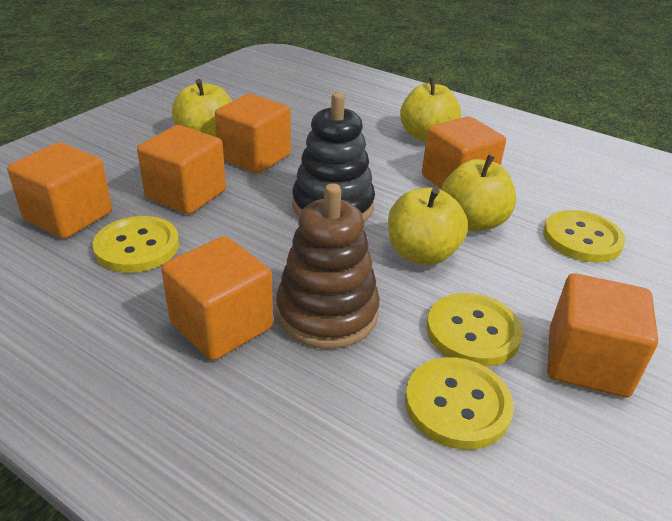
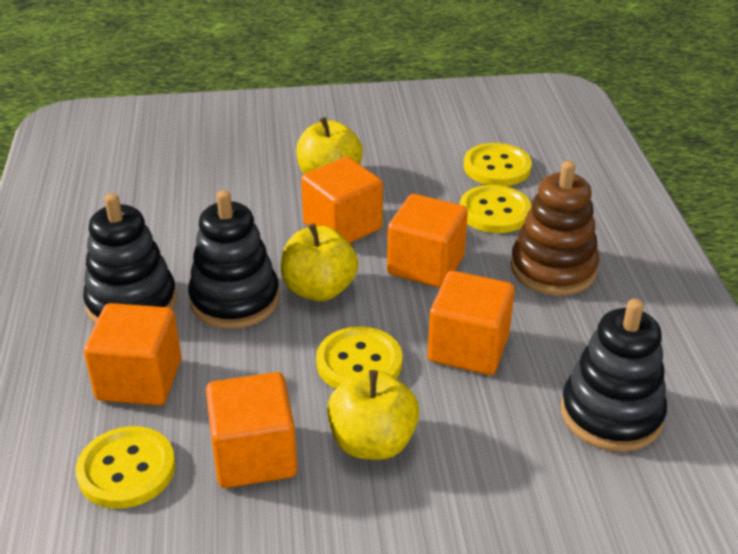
black stacking toy: [292,92,375,222] = 1 -> [83,193,177,324] [188,190,280,329] [561,299,667,452] = 3
orange cube: [7,142,112,239] [137,125,226,214] [161,236,273,361] [215,94,291,174] [422,116,506,189] [547,273,658,397] = 6 -> [84,303,181,406] [206,372,297,488] [301,157,383,243] [387,194,468,288] [428,271,515,375] = 5
yellow apple: [172,79,232,137] [388,187,468,265] [400,77,461,142] [441,154,516,231] = 4 -> [281,223,358,301] [296,117,363,174] [327,370,419,460] = 3

